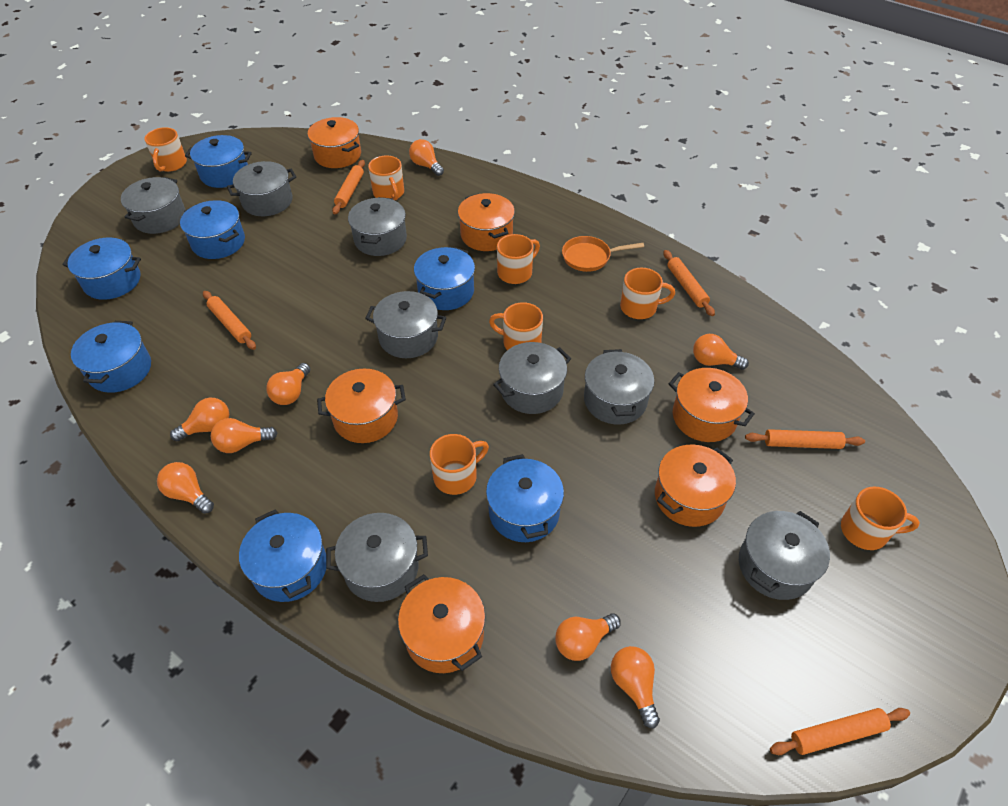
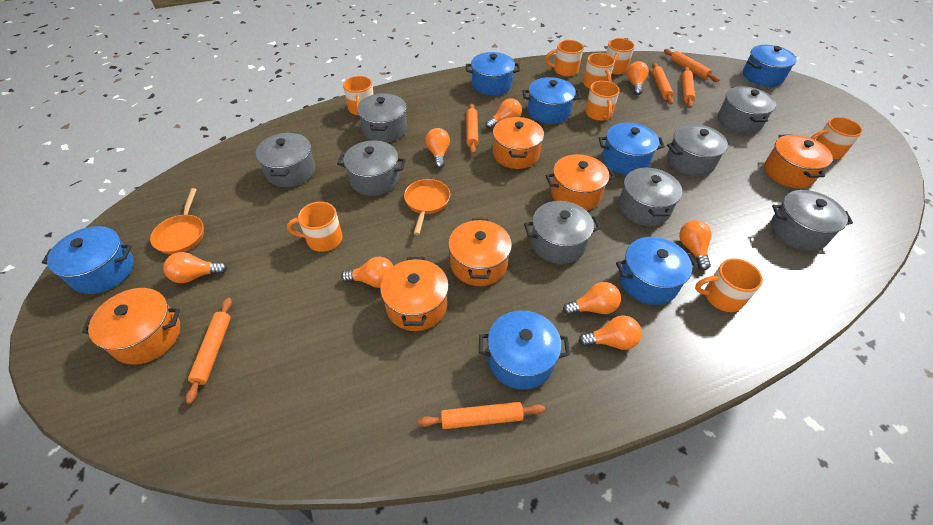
orange mug: [144,127,187,172] [368,155,404,200] [430,434,489,495] [489,302,543,350] [497,234,540,284] [620,268,675,319] [841,486,920,550] = 7 -> [287,202,342,252] [343,76,374,116] [545,40,584,76] [583,53,615,89] [585,81,620,121] [606,38,635,75] [695,258,763,312] [811,117,863,159] = 8
orange pan: [562,236,644,272] = 1 -> [150,188,204,254] [404,179,450,235] = 2
orange rolling pin: [203,291,256,350] [332,160,365,215] [663,250,715,316] [745,429,865,449] [770,708,910,755] = 5 -> [185,298,232,404] [418,402,545,429] [466,103,478,154] [652,63,674,104] [664,49,720,82] [682,67,695,108] = 6

